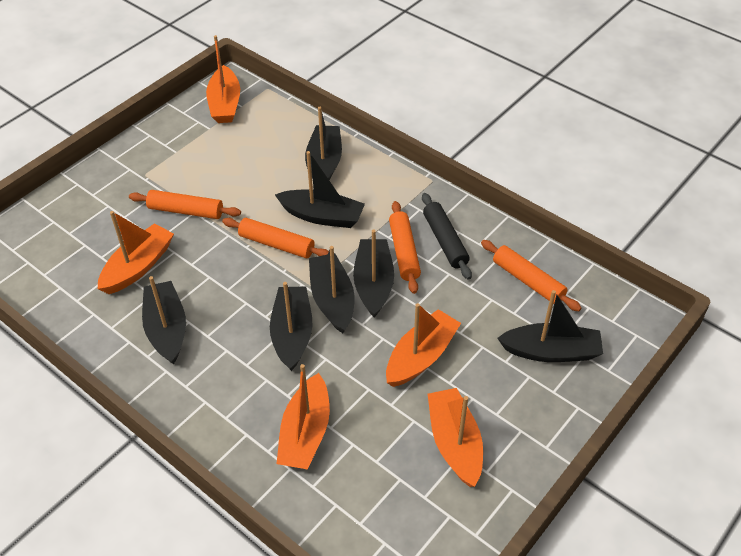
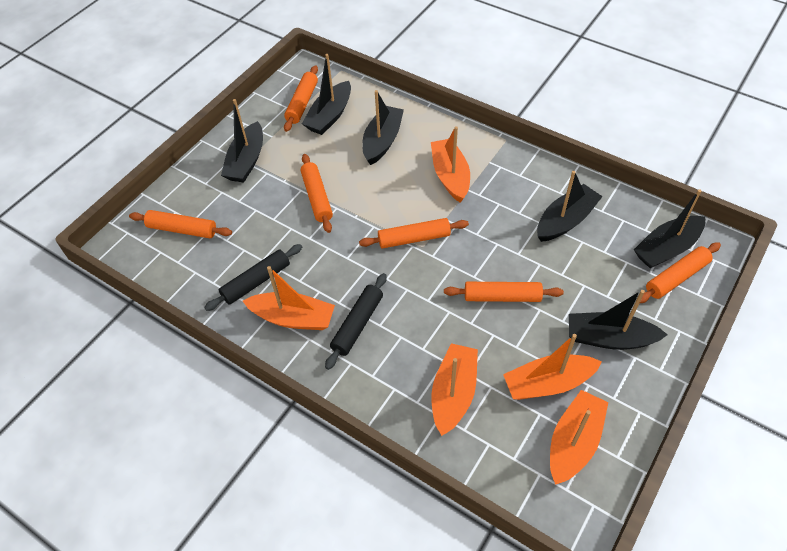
black boat: [142,276,186,365] [270,282,313,371] [275,151,365,228] [305,107,342,180] [309,246,355,333] [353,229,394,317] [497,290,603,362] = 7 -> [221,99,263,183] [302,54,351,135] [362,90,404,165] [537,171,603,242] [569,290,668,350] [634,189,705,268] = 6
black rolling pin: [422,193,472,280] = 1 -> [204,244,302,311] [325,273,387,370] = 2
orange rolling pin: [129,190,241,219] [222,218,329,258] [389,201,421,294] [481,240,581,311] = 4 -> [129,210,232,238] [284,65,318,132] [301,154,333,233] [359,218,469,249] [444,282,564,302] [637,242,721,303] = 6

